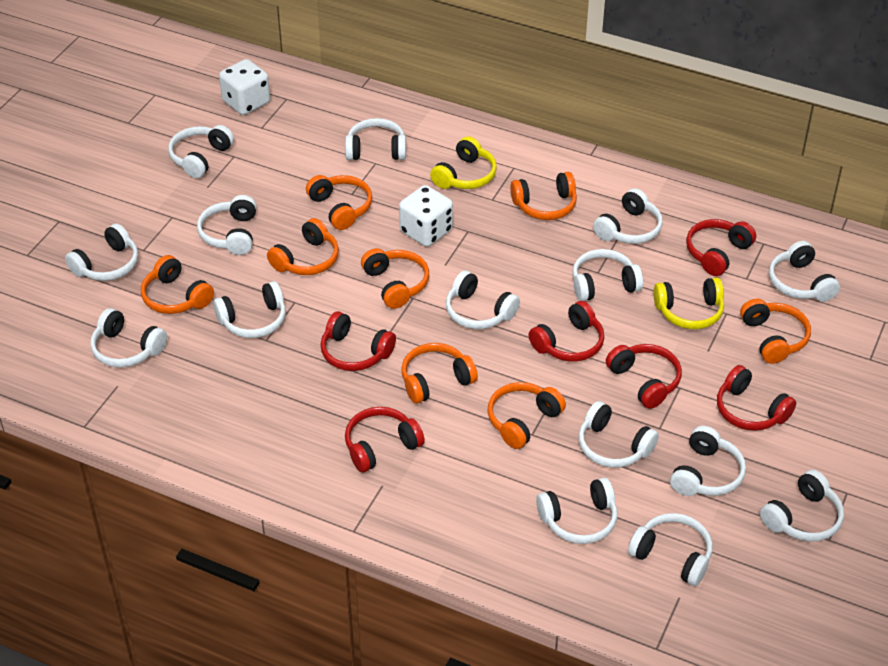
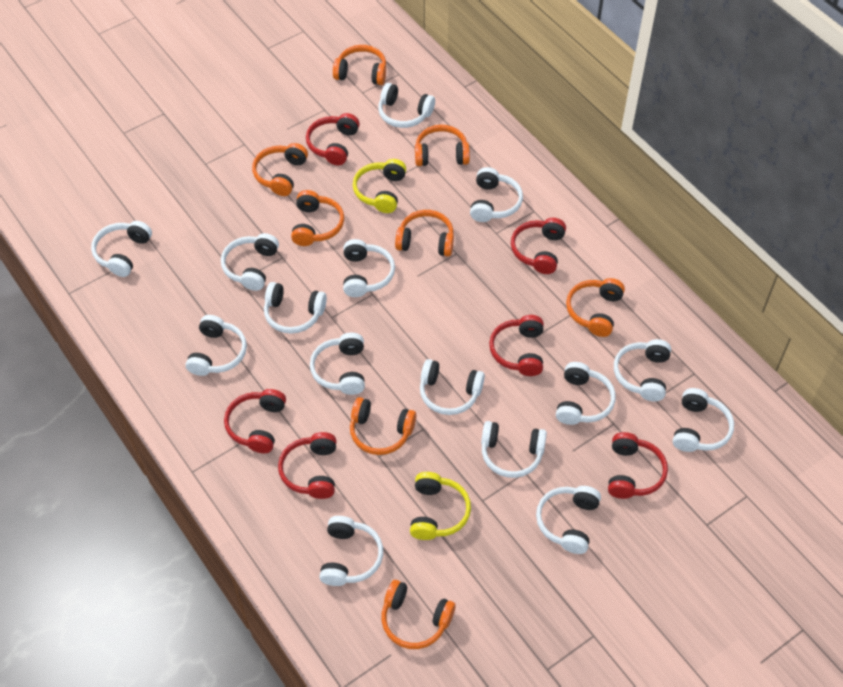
white dice: [219,59,270,115] [399,185,453,247] = 2 -> none = 0

